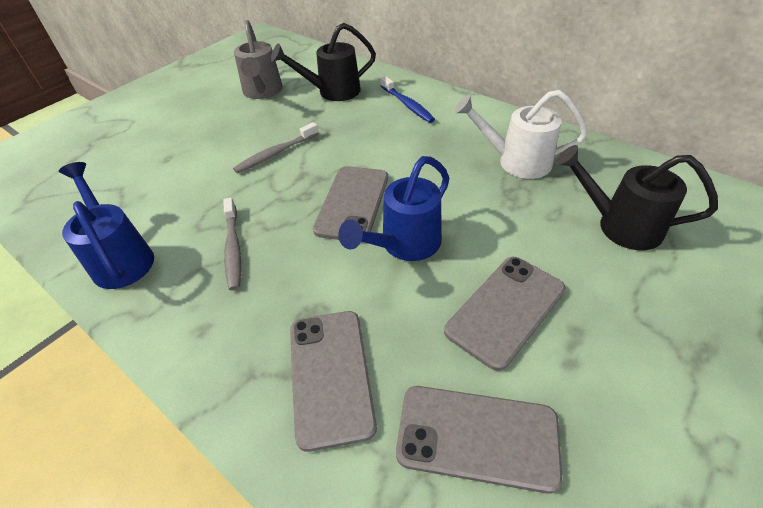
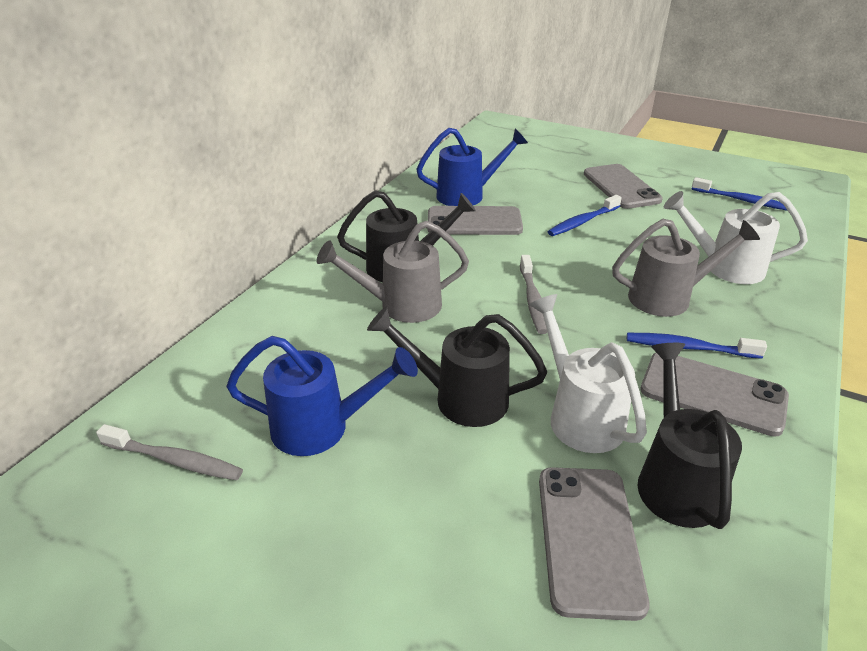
black watering can: [271,23,376,101] [555,145,718,250] = 2 -> [337,190,476,282] [367,307,547,427] [638,343,742,529] = 3
blue toothbrush: [381,76,435,123] = 1 -> [548,195,622,236] [627,333,767,359] [691,177,788,211] = 3
grey watering can: [234,20,283,99] = 1 -> [316,221,469,323] [612,219,760,317] = 2
white watering can: [454,90,588,179] = 1 -> [529,294,647,453] [664,191,808,284] = 2

